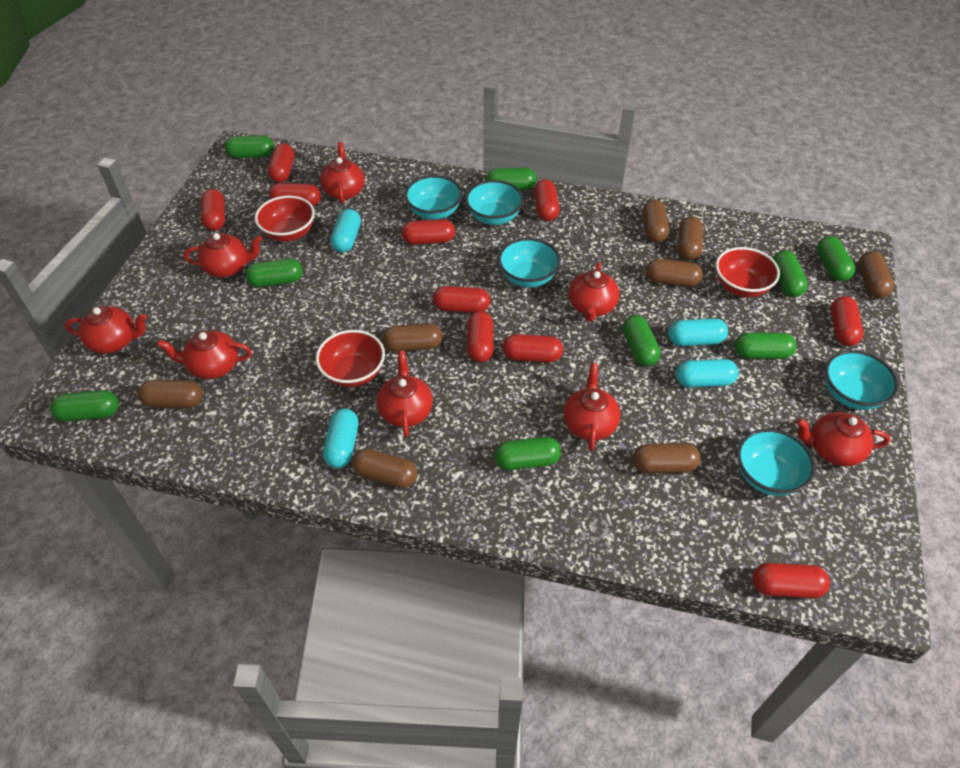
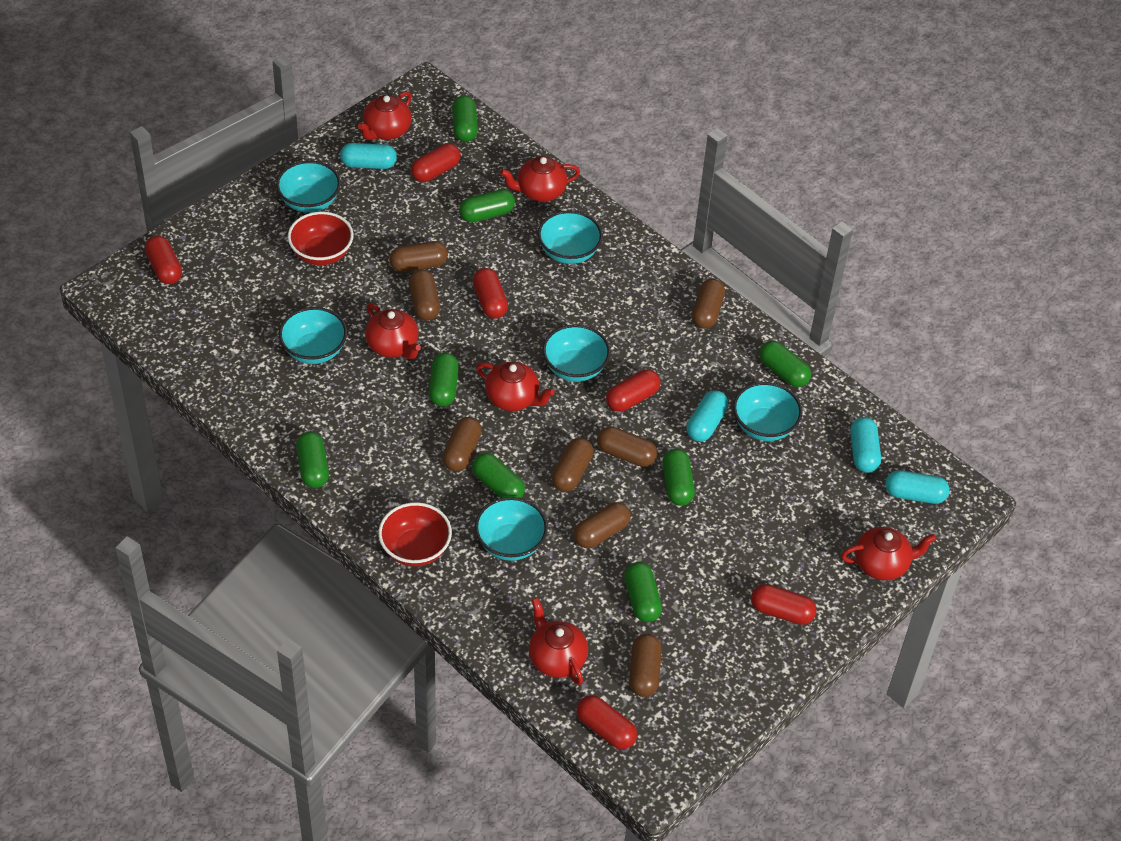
green capsule: [50,390,119,422] [225,135,274,158] [245,258,303,287] [486,168,537,190] [494,437,561,470] [622,315,661,366] [734,332,797,359] [773,250,808,297] [817,236,855,282] = 9 -> [296,432,329,488] [429,352,459,407] [452,96,478,142] [459,189,515,223] [472,453,525,498] [624,562,662,622] [662,449,695,506] [759,341,811,387] = 8
red bowl: [255,195,315,242] [316,330,385,387] [716,247,780,297] = 3 -> [288,212,353,265] [378,502,452,567] = 2
red capsule: [201,189,225,231] [268,143,295,183] [269,183,321,206] [402,219,455,245] [433,286,490,313] [467,311,494,363] [502,334,563,362] [534,179,560,221] [752,563,830,598] [831,296,863,346] = 10 -> [145,236,182,284] [411,143,461,182] [473,268,508,319] [577,695,637,749] [606,369,660,412] [751,584,817,625] = 6
red teapot: [65,306,147,354] [157,330,252,379] [184,233,262,277] [320,142,365,204] [377,351,433,437] [563,363,620,451] [569,262,619,322] [796,412,890,466] = 8 -> [358,91,412,140] [365,303,421,359] [476,361,555,411] [500,156,580,202] [529,598,588,685] [841,527,936,580] = 6
turquoise bowl: [405,175,463,220] [465,180,524,225] [498,238,561,288] [737,429,815,496] [825,350,899,410] = 5 -> [276,160,341,213] [279,307,347,364] [475,497,548,561] [538,211,603,264] [542,324,610,382] [733,382,802,441] = 6

